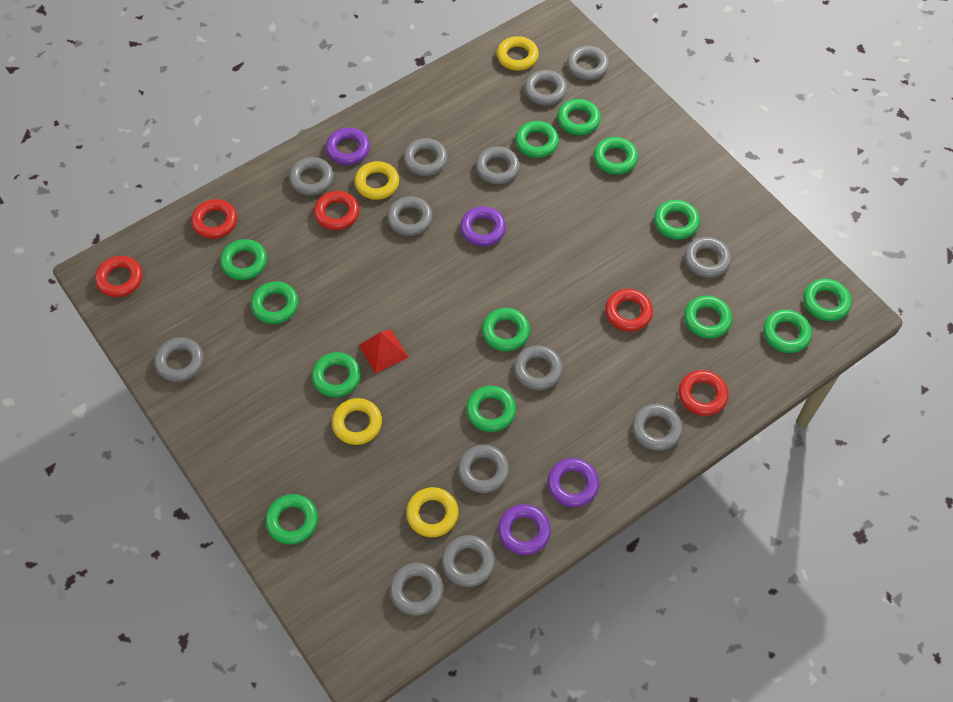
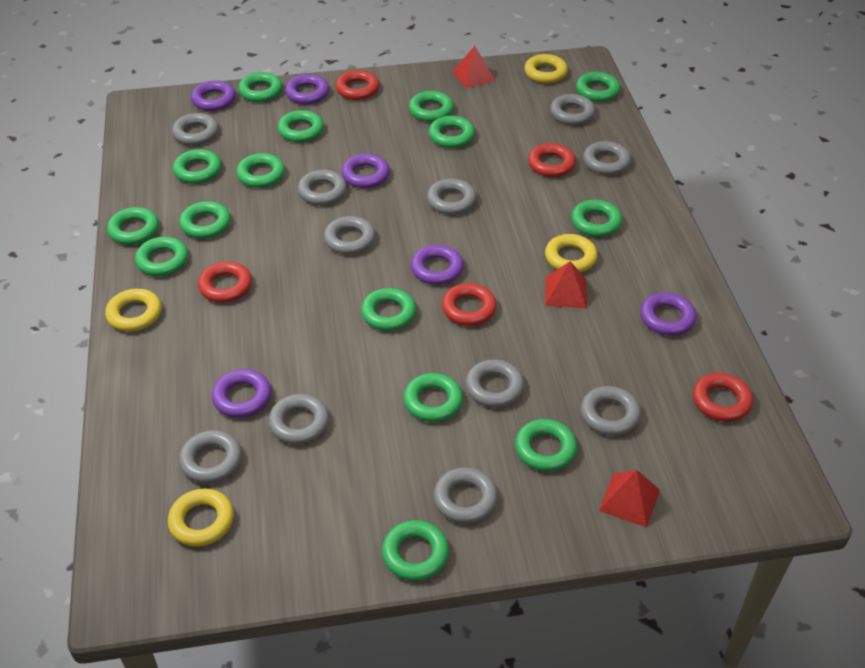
green ring: [220,239,267,280] [251,281,299,324] [265,494,318,544] [312,352,361,397] [466,386,516,432] [482,308,530,351] [515,121,559,158] [557,99,601,135] [594,137,638,175] [654,200,700,239] [684,296,732,339] [763,310,812,353] [803,279,852,321] = 13 -> [107,207,159,245] [135,237,188,276] [173,149,221,184] [179,201,231,239] [236,153,285,188] [238,72,283,102] [278,110,324,142] [361,288,416,331] [382,520,449,581] [404,373,463,422] [409,91,454,122] [429,115,475,148] [515,419,577,471] [571,199,622,237] [576,72,620,102] = 15
grey ring: [154,337,204,382] [289,157,334,195] [387,196,433,236] [390,563,444,616] [403,138,448,176] [441,535,495,587] [458,445,509,493] [476,147,520,184] [514,345,563,390] [524,70,567,105] [567,46,609,80] [632,404,683,451] [684,237,731,278] = 13 -> [172,113,219,145] [179,430,242,484] [268,394,329,444] [298,170,347,205] [324,216,375,254] [427,178,476,215] [433,467,498,524] [465,359,524,408] [550,94,596,125] [581,386,641,436] [583,141,631,175] = 11
purple ring: [326,128,370,165] [460,206,506,246] [498,504,551,555] [547,458,599,507] = 4 -> [191,80,236,111] [212,369,271,418] [285,74,329,104] [341,154,390,188] [411,245,464,285] [640,292,696,336] = 6
red pyramid: [359,330,409,374] = 1 -> [452,46,496,88] [545,261,587,309] [599,470,660,528] = 3

